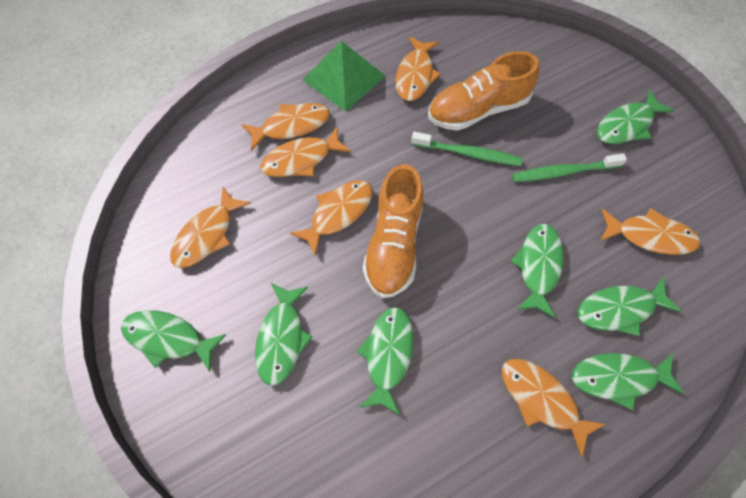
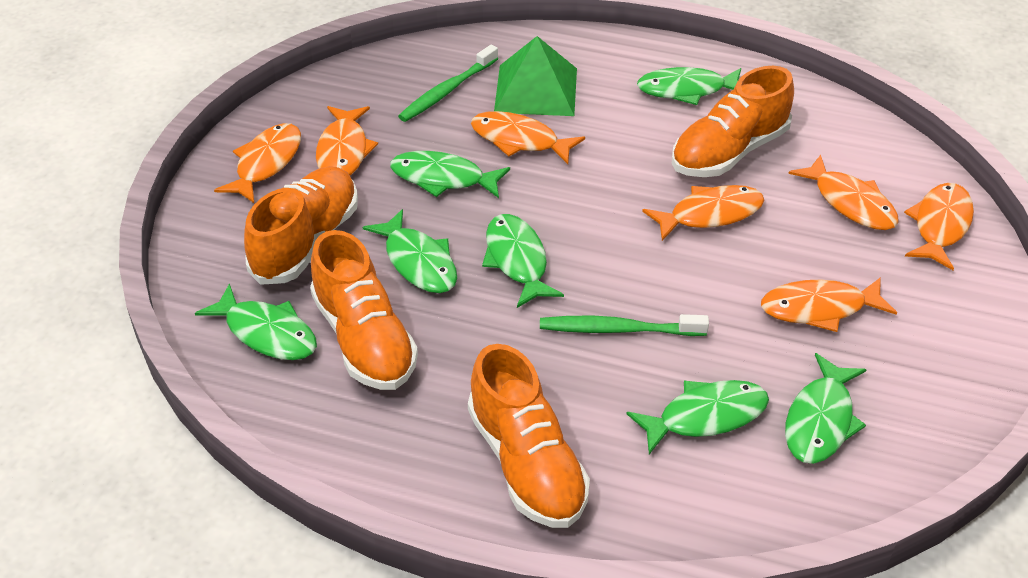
orange shoe: [363,164,423,298] [428,51,539,131] = 2 -> [244,166,358,285] [310,230,418,390] [468,344,590,528] [671,66,794,177] = 4

